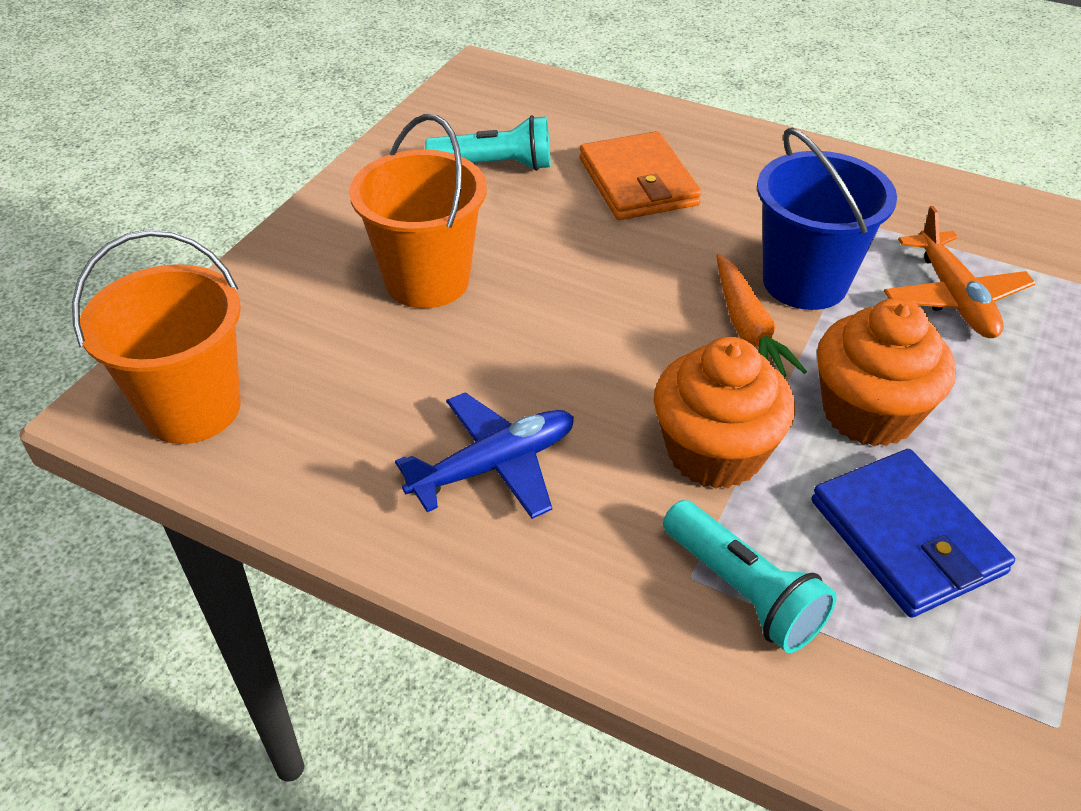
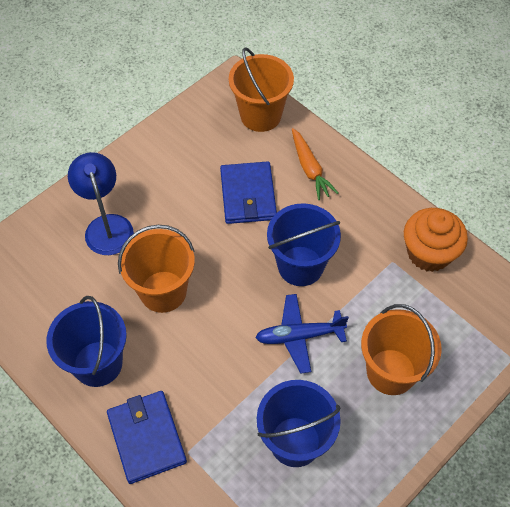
blue bucket: [757,128,897,310] = 1 -> [46,296,127,387] [257,380,341,467] [267,203,341,286] = 3
blue lamp: none = 0 -> [68,152,134,255] = 1
blue wallet: [811,449,1015,618] = 1 -> [107,391,187,484] [220,161,277,224] = 2
orange bucket: [72,229,241,444] [349,114,487,308] = 2 -> [118,225,195,313] [229,47,294,132] [361,304,442,395] = 3
orange cupcake: [654,337,795,489] [817,298,956,447] = 2 -> [404,208,468,272] = 1
orange plane: [884,206,1036,338] = 1 -> none = 0
orange wallet: [580,131,702,220] = 1 -> none = 0
turquoise flashlight: [425,115,551,171] [663,500,837,653] = 2 -> none = 0

